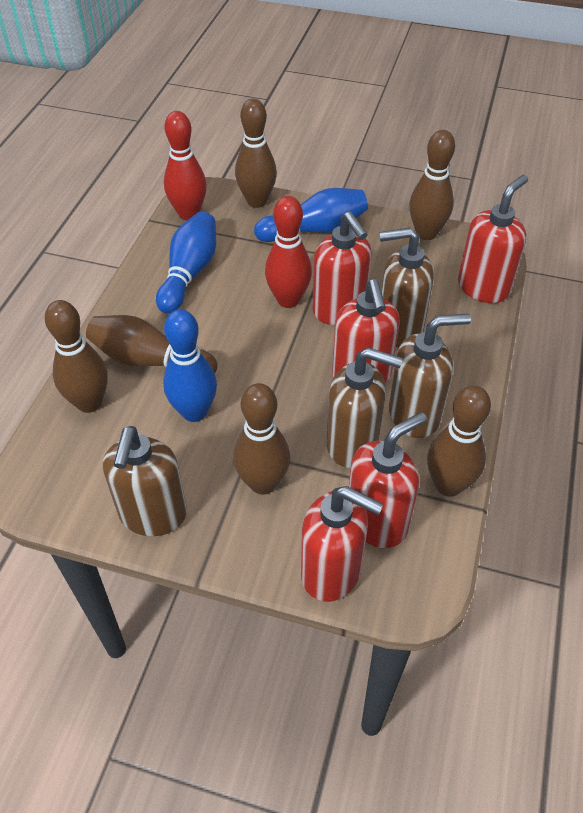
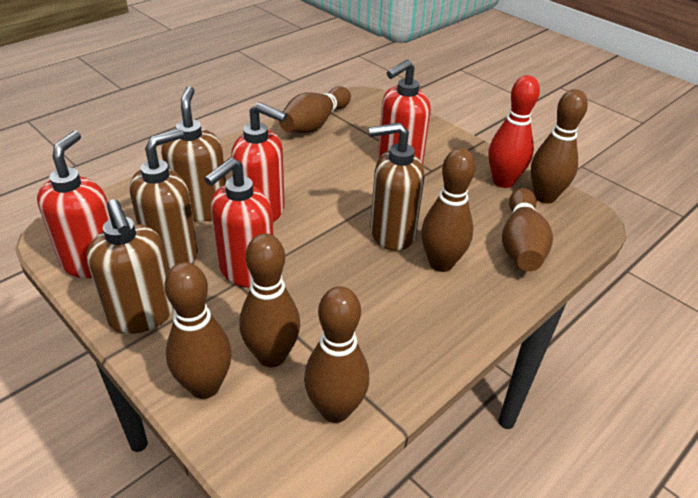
blue bowling pin: [156,211,216,314] [163,309,217,422] [254,188,368,242] = 3 -> none = 0
brown bowling pin: [45,300,108,413] [86,315,217,373] [233,383,290,495] [235,98,277,208] [409,130,455,240] [427,385,491,496] = 6 -> [164,262,232,399] [239,233,300,368] [279,86,351,133] [304,286,369,423] [421,148,476,272] [502,188,553,271] [531,89,588,204] = 7
red bowling pin: [164,111,207,221] [265,196,312,308] = 2 -> [489,75,540,188] = 1
red soap dispenser: [301,486,384,602] [312,212,372,325] [332,279,400,383] [349,412,427,548] [458,175,528,303] = 5 -> [37,131,110,278] [204,157,274,288] [231,102,287,222] [378,60,431,166] = 4

